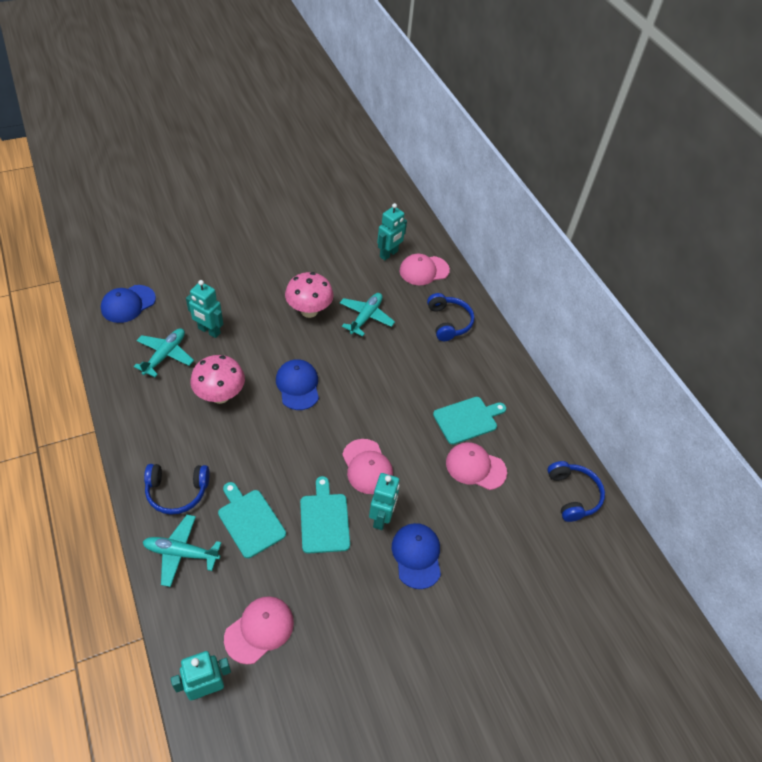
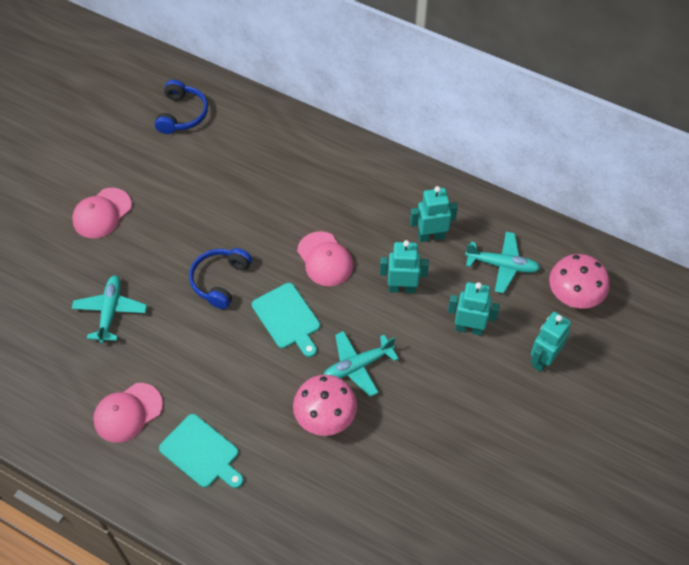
blue cap: [101,285,156,323] [276,359,319,410] [392,523,441,589] = 3 -> none = 0
blue headphones: [144,464,210,515] [427,293,475,341] [547,461,605,522] = 3 -> [155,80,208,134] [189,248,252,309] = 2
pink cap: [224,596,294,665] [342,439,393,494] [400,254,450,285] [446,442,507,490] = 4 -> [72,188,132,238] [93,383,163,443] [297,231,353,286] = 3
turquoise cutting board: [218,482,286,558] [300,476,350,554] [433,397,506,445] = 3 -> [159,414,244,488] [252,283,320,357] = 2

